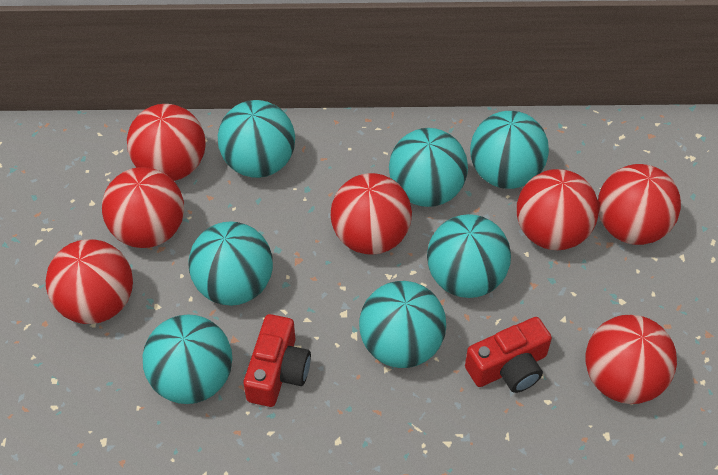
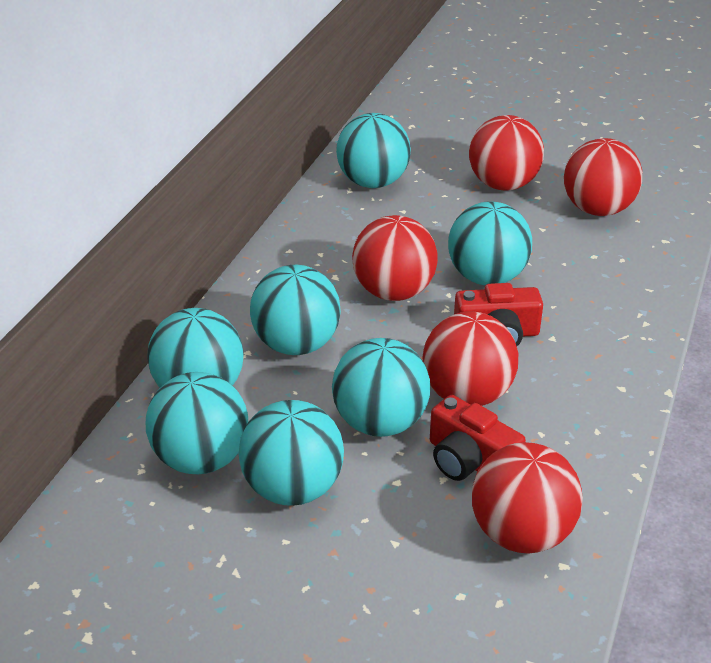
red ball: [46,239,133,324] [102,167,184,248] [127,104,205,181] [331,173,412,255] [517,169,599,250] [585,315,677,404] [598,164,681,245] = 7 -> [352,215,438,301] [423,311,518,406] [469,115,544,190] [472,442,583,554] [564,138,642,216] = 5

